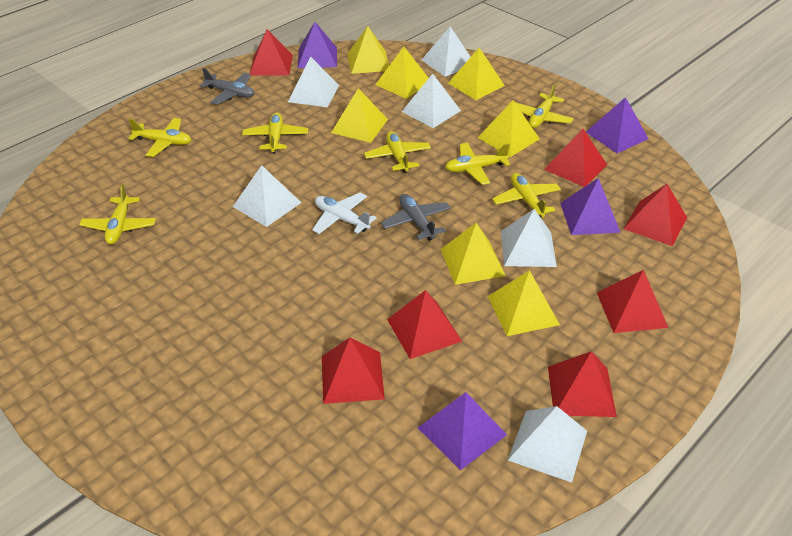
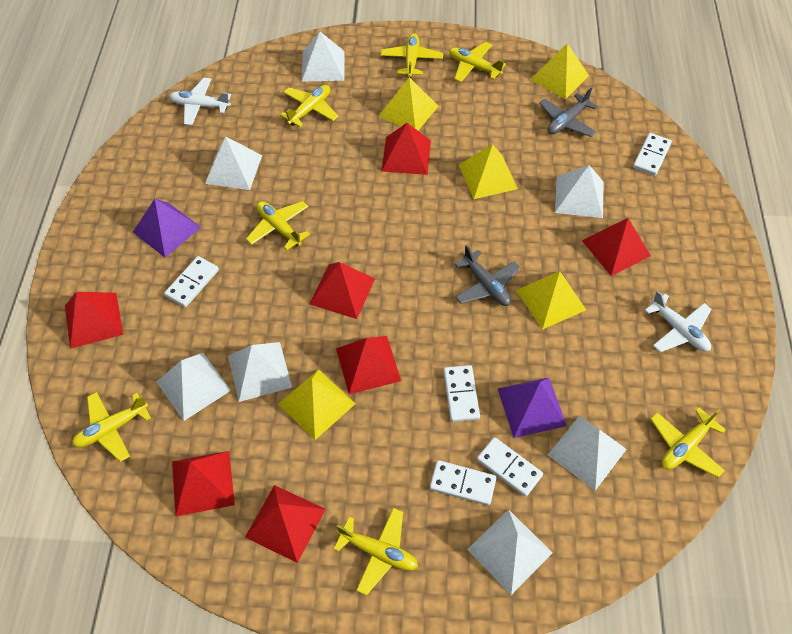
purple pyramid: [298,22,337,68] [418,392,507,470] [560,178,621,235] [586,97,648,153] = 4 -> [133,199,202,258] [498,378,567,438] = 2
white domino: none = 0 -> [164,256,219,307] [430,460,497,506] [444,365,480,422] [477,437,543,497] [633,133,672,176] = 5
white plane: [312,193,377,234] = 1 -> [169,78,231,125] [645,291,711,352] = 2
white pyramid: [233,165,301,227] [288,57,339,107] [402,74,461,128] [422,26,470,77] [501,209,557,267] [508,406,587,483] = 6 -> [157,353,231,421] [205,137,262,190] [228,342,292,402] [302,32,345,82] [467,509,552,595] [548,415,627,491] [555,165,604,218] = 7
yellow pyramid: [331,88,388,143] [348,26,389,74] [375,47,429,99] [441,223,506,285] [448,48,505,100] [478,101,539,157] [488,270,560,336] = 7 -> [279,369,355,440] [379,77,438,131] [459,144,518,199] [516,271,586,330] [530,43,589,99] = 5

